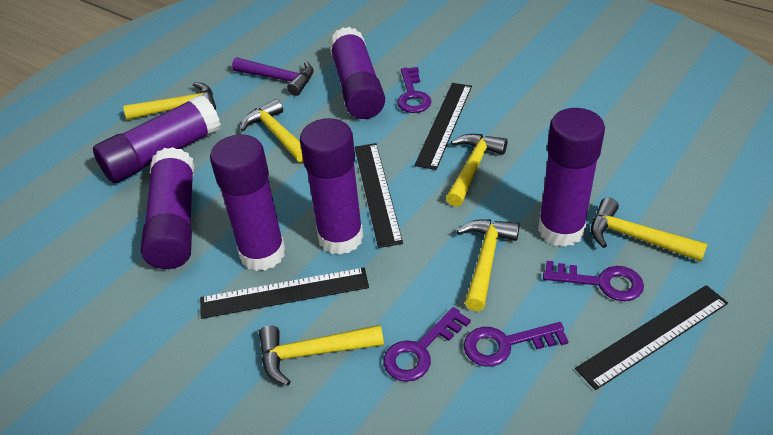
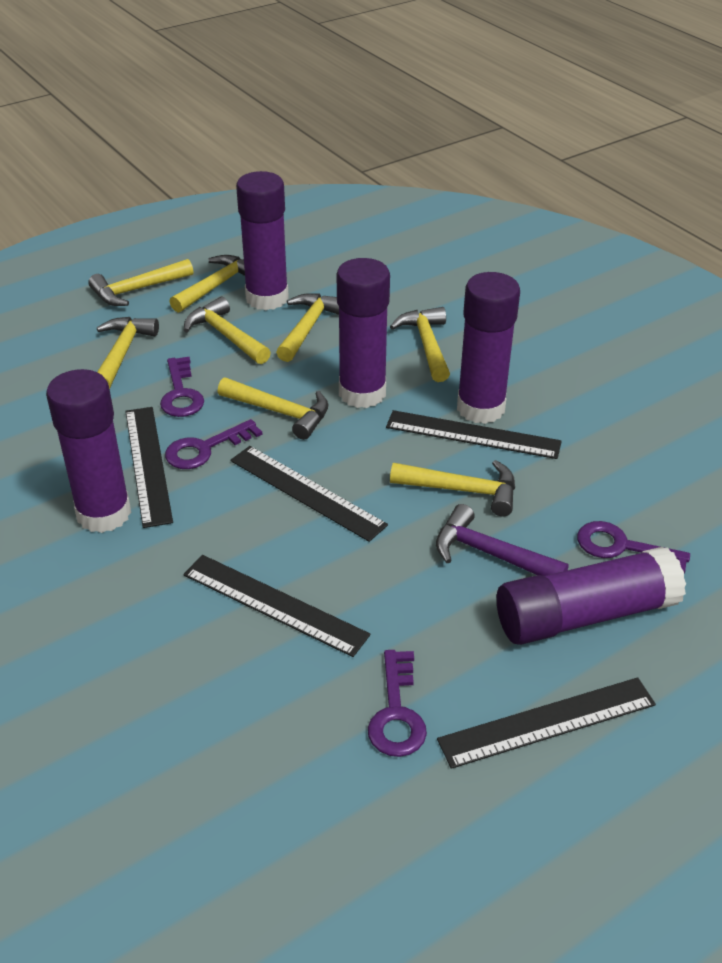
black ruler: [200,267,369,319] [355,143,403,248] [414,83,472,170] [575,285,728,390] = 4 -> [125,407,173,528] [183,555,370,657] [230,446,388,542] [386,410,562,459] [437,677,656,769] = 5
purple glue stick: [93,95,221,183] [141,147,194,269] [210,134,285,271] [300,118,363,255] [329,27,385,119] [538,108,605,247] = 6 -> [46,369,131,533] [236,171,289,310] [337,258,390,408] [457,272,520,424] [497,547,686,645] = 5
yellow hammer: [123,82,216,120] [240,99,303,163] [259,325,384,386] [446,134,507,207] [457,219,520,311] [591,197,708,262] = 6 -> [88,259,193,306] [97,317,159,389] [169,255,245,313] [184,297,271,364] [218,378,329,440] [276,293,339,362] [390,307,450,382] [390,460,515,516] = 8

